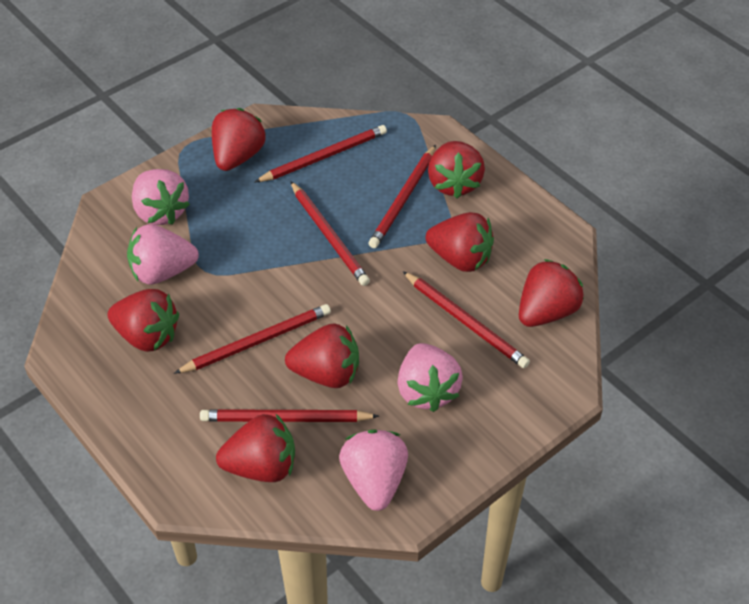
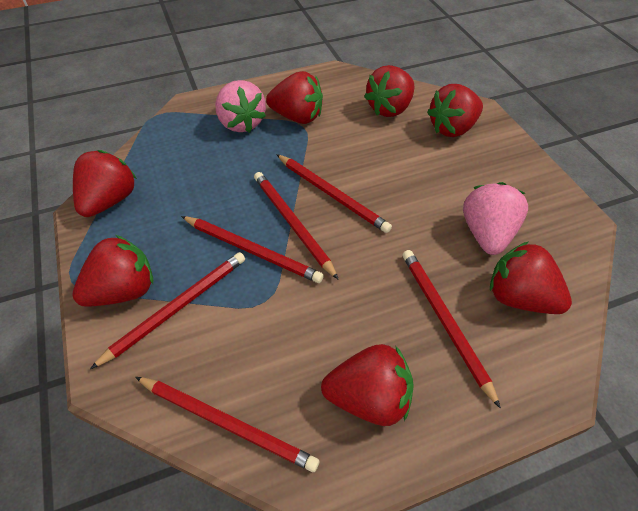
pink strawberry: [127,224,199,284] [132,169,190,225] [339,429,408,511] [397,343,463,412] = 4 -> [215,80,266,133] [463,182,528,255] = 2

